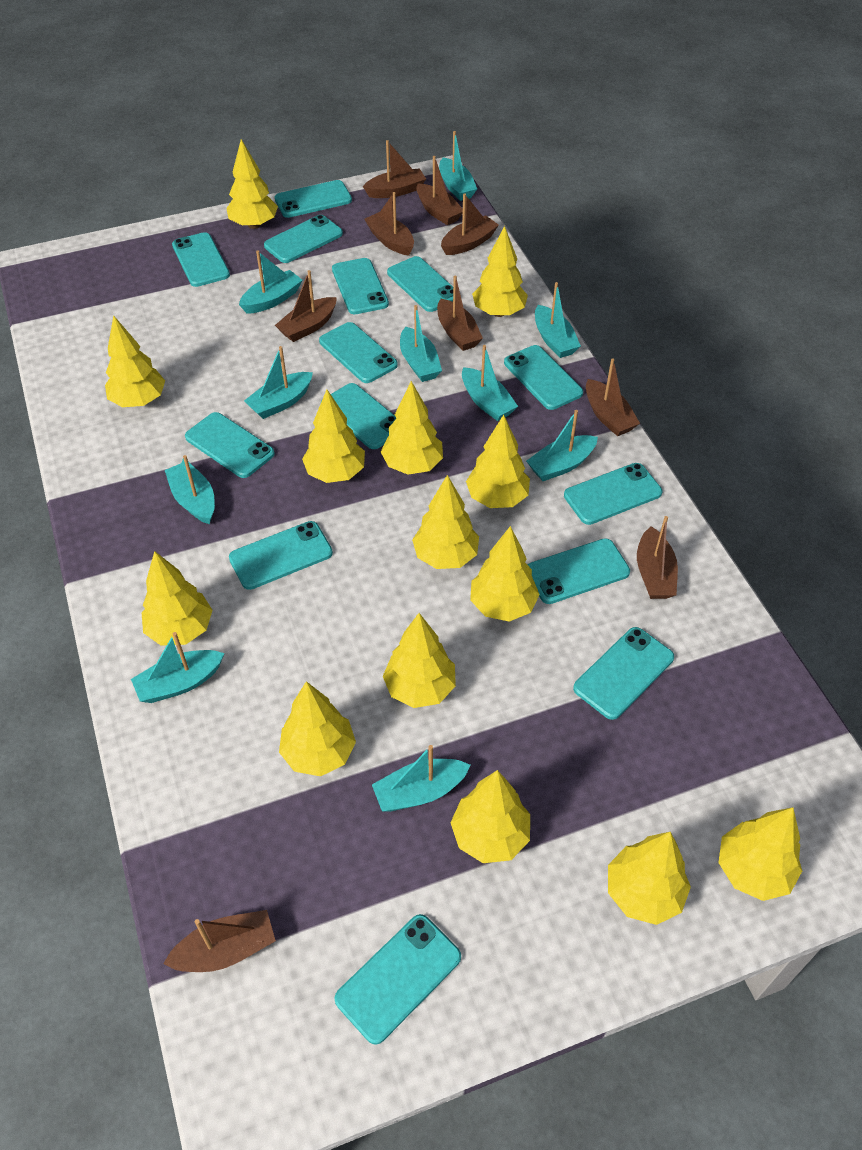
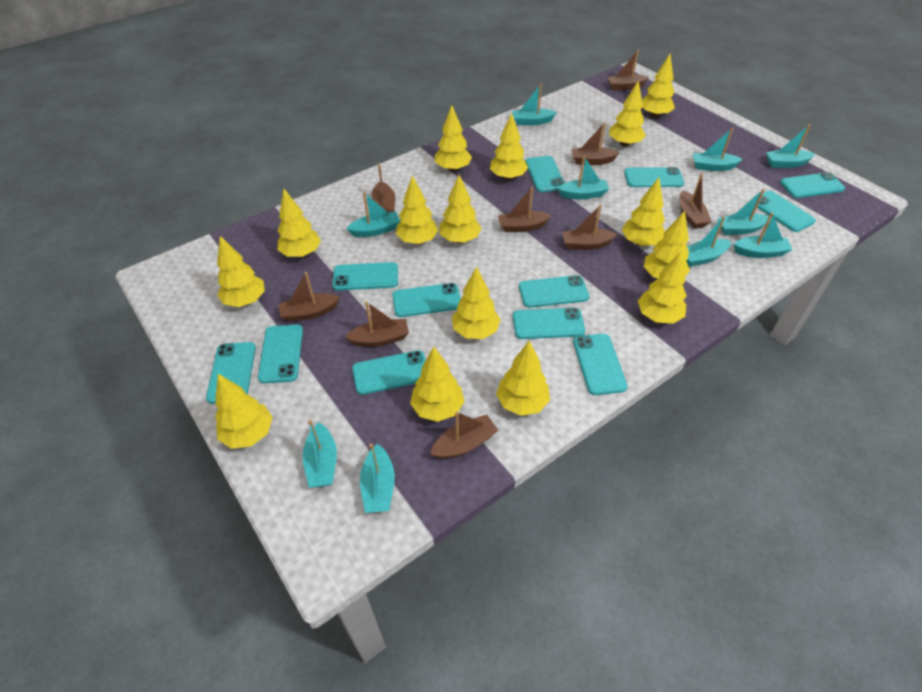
turquoise phone: [172,232,230,287] [185,412,275,478] [229,521,333,590] [264,215,343,263] [275,180,352,218] [319,322,398,383] [321,383,396,449] [332,258,389,314] [335,914,461,1045] [387,256,453,312] [504,345,583,410] [528,538,630,604] [564,463,662,525] [573,627,674,720] = 14 -> [206,342,256,404] [258,324,303,383] [332,262,398,291] [352,350,426,395] [392,283,461,317] [513,308,585,339] [519,275,589,308] [526,156,565,192] [573,334,627,395] [624,167,684,187] [757,191,816,232] [780,172,845,198] = 12
yellow tree: [105,315,165,407] [142,551,213,646] [226,139,278,229] [279,681,356,776] [302,390,365,483] [381,381,443,475] [383,613,456,708] [412,475,479,569] [450,770,530,863] [466,415,530,508] [470,526,540,622] [472,226,528,317] [608,832,691,925] [718,807,802,901] = 14 -> [215,374,273,449] [217,236,265,307] [277,189,321,257] [396,175,438,244] [410,347,465,422] [435,105,472,172] [439,175,481,243] [452,267,501,339] [490,113,528,180] [496,340,550,416] [609,80,646,147] [622,177,665,246] [638,252,687,324] [642,54,675,118] [644,211,690,278] = 15

